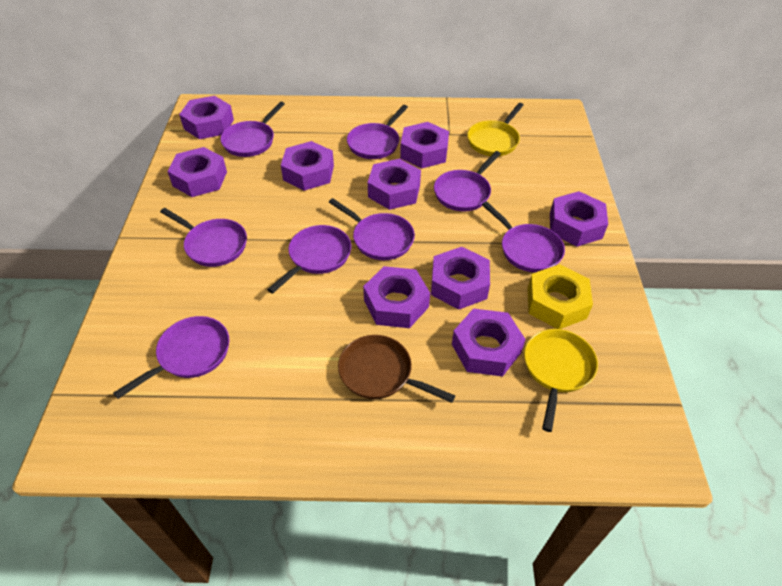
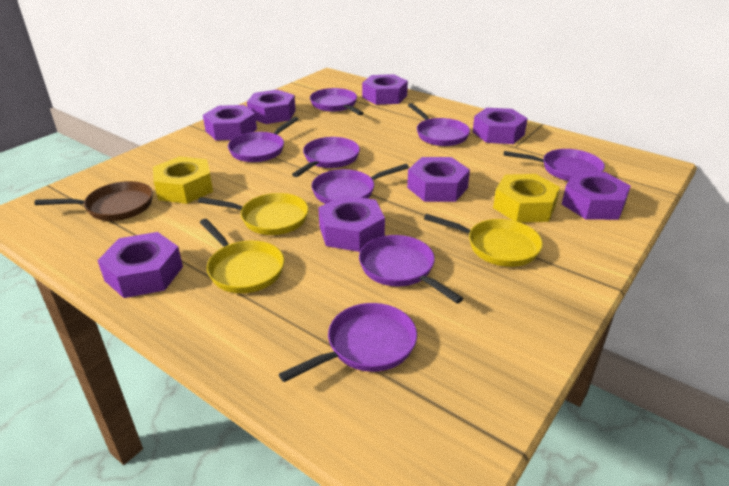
purple nut: [167,147,227,197] [179,96,234,139] [281,141,334,191] [363,266,430,328] [368,159,421,210] [400,122,449,169] [431,247,490,310] [452,308,526,377] [550,191,608,247] = 9 -> [97,232,183,298] [203,105,257,141] [247,90,296,124] [318,195,385,252] [362,74,408,105] [407,157,470,202] [473,108,528,144] [562,172,631,220] = 8
yellow nut: [528,264,593,329] = 1 -> [153,156,213,204] [493,174,560,223] = 2
yellow pan: [467,103,524,156] [524,329,598,432] = 2 -> [198,193,309,235] [200,219,284,293] [424,214,543,267] = 3

